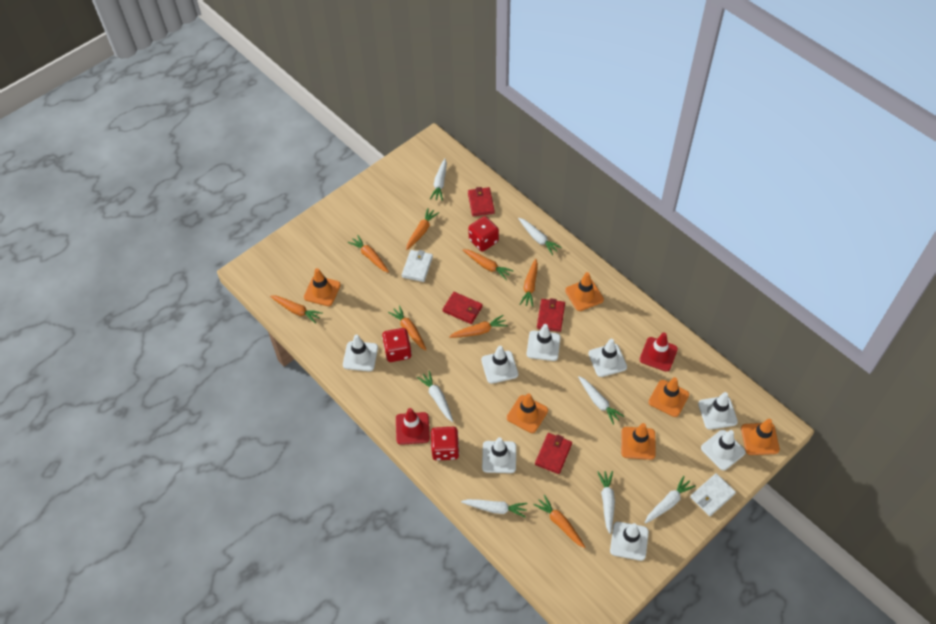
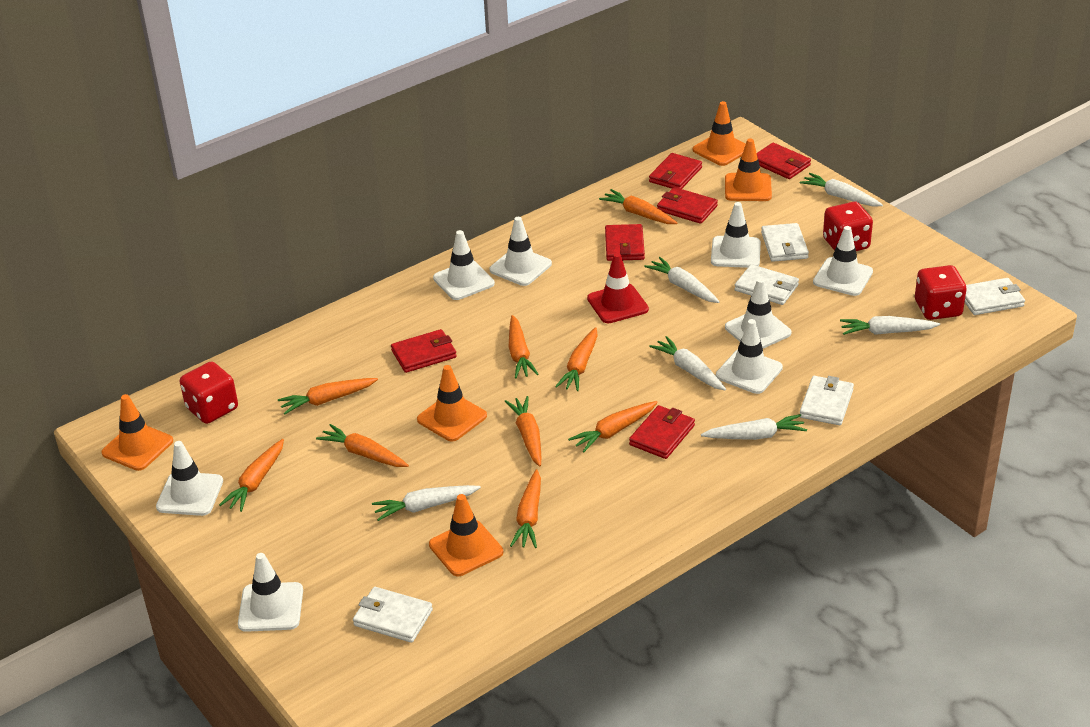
orange carrot: [270,295,323,324] [348,235,389,273] [388,305,426,351] [406,208,439,250] [449,315,508,338] [463,249,514,280] [519,259,538,307] [533,495,585,548] = 8 -> [219,439,284,512] [278,378,378,414] [316,424,409,467] [505,396,541,467] [509,315,539,378] [510,469,541,548] [555,327,598,391] [568,401,658,453] [599,189,677,224] = 9
orange traffic cone: [304,268,341,306] [507,393,548,433] [565,272,604,311] [621,423,656,460] [649,377,689,417] [741,419,780,455] = 6 -> [102,394,173,471] [417,365,487,442] [429,494,503,576] [693,101,746,166] [725,139,772,201] = 5
red traffic cone: [396,408,430,445] [640,332,678,372] = 2 -> [587,253,649,323] = 1
red wallet: [443,292,483,324] [468,187,495,216] [535,433,572,474] [537,298,565,332] = 4 -> [391,329,457,373] [605,224,645,261] [629,405,695,459] [649,153,702,189] [657,187,718,224] [757,143,811,179] = 6
white carrot: [417,371,453,422] [430,158,447,201] [461,499,528,518] [518,218,562,255] [578,376,625,425] [597,471,615,534] [645,476,696,524] = 7 -> [372,485,481,521] [644,257,720,303] [649,336,726,391] [701,414,807,440] [800,173,883,206] [840,316,940,335] = 6
white wallet: [402,250,433,282] [690,473,736,516] = 2 -> [353,587,433,643] [734,264,799,305] [761,223,809,262] [800,376,854,425] [965,278,1025,315] = 5

